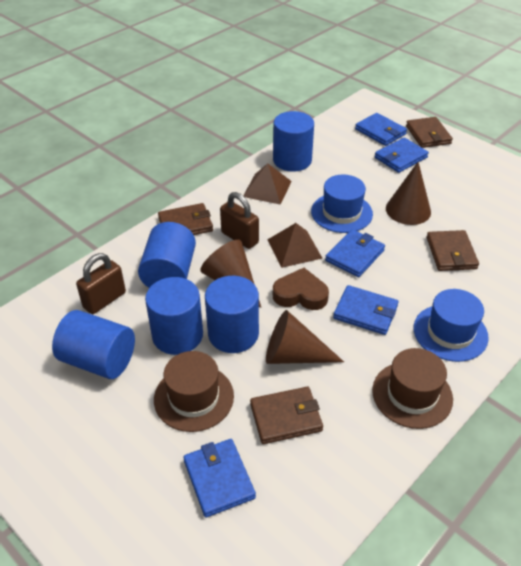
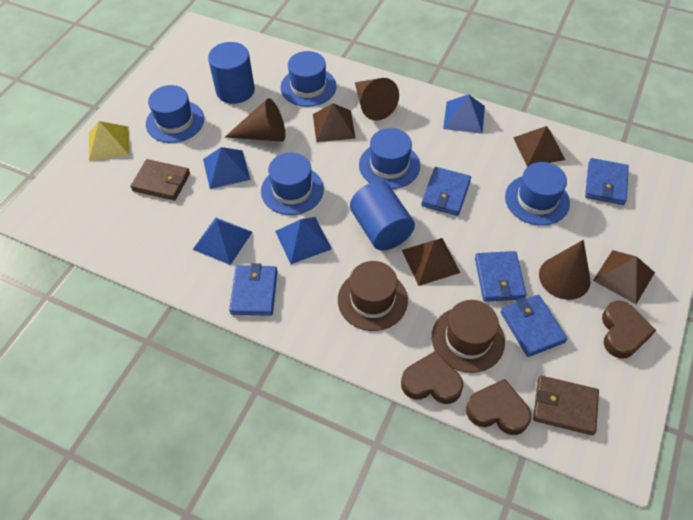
blue cylinder: [52,310,135,379] [138,222,196,288] [145,277,203,355] [205,276,259,353] [273,111,314,171] = 5 -> [208,42,255,104] [350,181,415,250] = 2
blue hat: [311,175,373,233] [414,289,489,362] = 2 -> [146,85,204,143] [261,153,324,215] [280,51,337,107] [359,128,420,189] [505,162,570,226] = 5
blue pyramid: none = 0 -> [193,218,252,265] [203,147,250,189] [275,217,332,264] [443,94,485,134] = 4
brown heart: [273,268,329,310] = 1 -> [401,351,463,404] [466,379,531,435] [602,301,656,359] = 3
brown padlock: [76,253,126,314] [220,192,259,249] = 2 -> none = 0
brown pyramid: [243,163,292,205] [268,223,322,268] = 2 -> [313,103,356,142] [402,238,460,286] [513,126,565,167] [593,250,655,304] = 4
brown wallet: [158,203,213,235] [250,387,323,444] [406,117,453,148] [427,230,479,271] = 4 -> [130,159,190,200] [533,376,599,435] = 2
yellow pyramid: none = 0 -> [89,121,129,161] = 1

